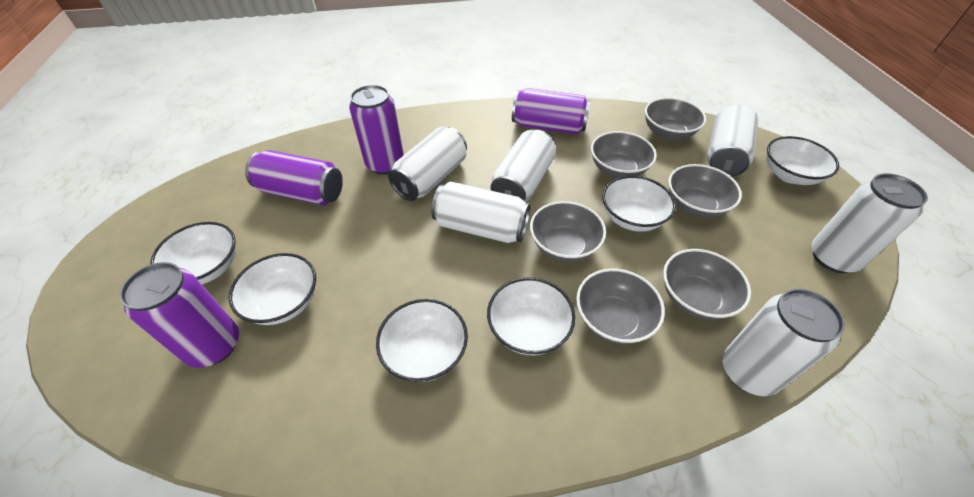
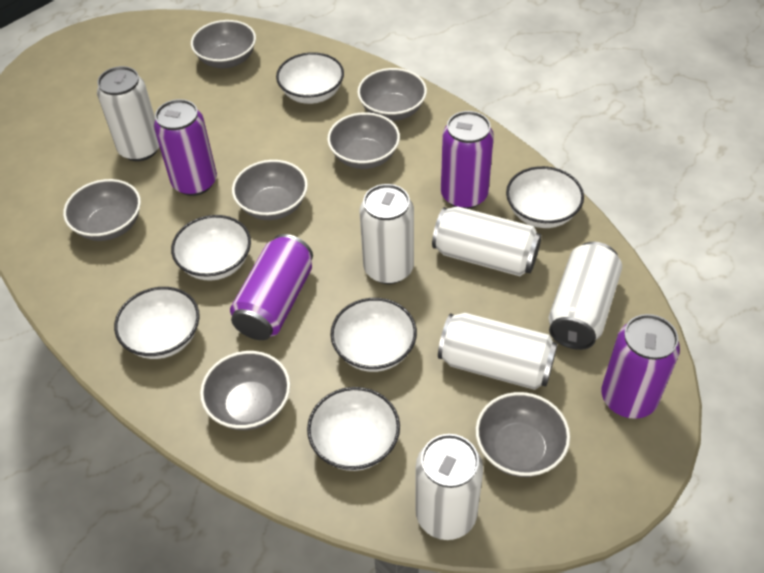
grey bowl: [530,201,606,262] [576,268,665,344] [591,131,657,178] [645,97,706,140] [663,249,751,320] [668,164,742,218] = 6 -> [63,179,141,241] [191,20,256,68] [200,351,290,430] [232,160,308,220] [327,112,400,169] [357,68,427,121] [476,392,570,477] = 7

